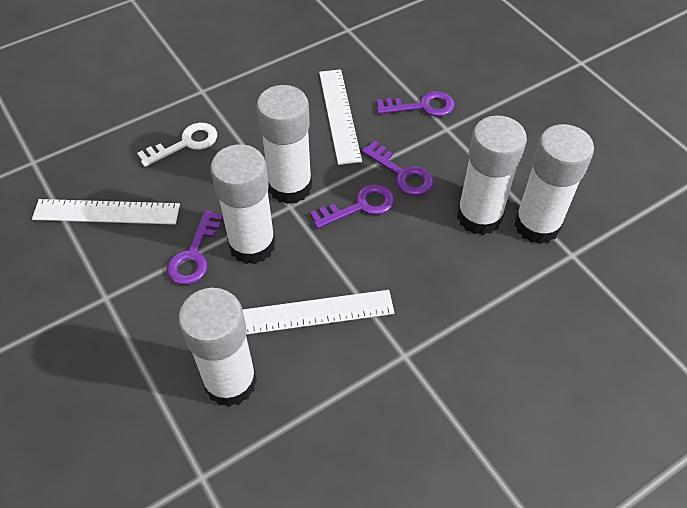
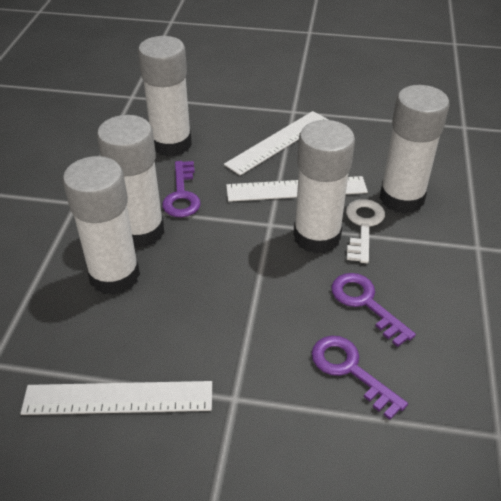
purple key: [167,210,223,285] [310,184,394,229] [361,141,433,196] [376,91,455,117] = 4 -> [162,161,201,217] [311,336,408,420] [331,273,416,347] = 3

